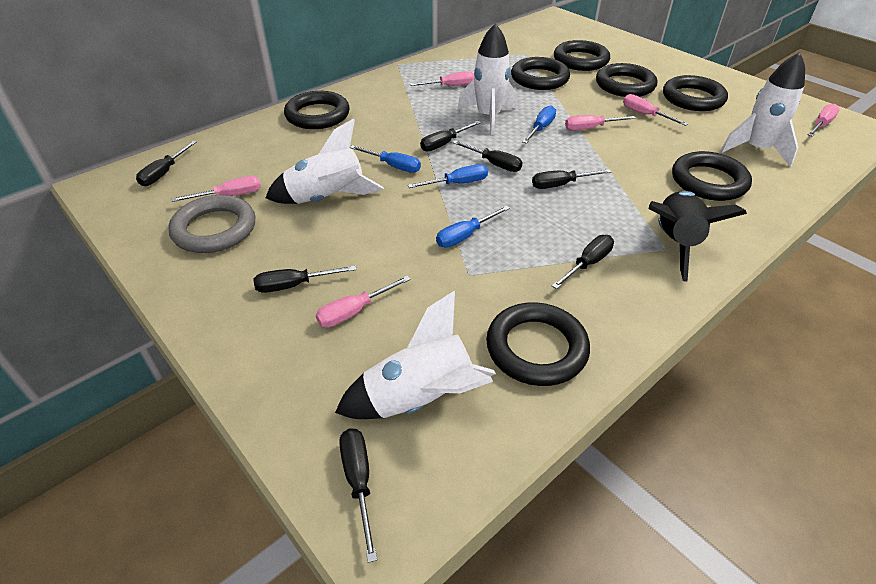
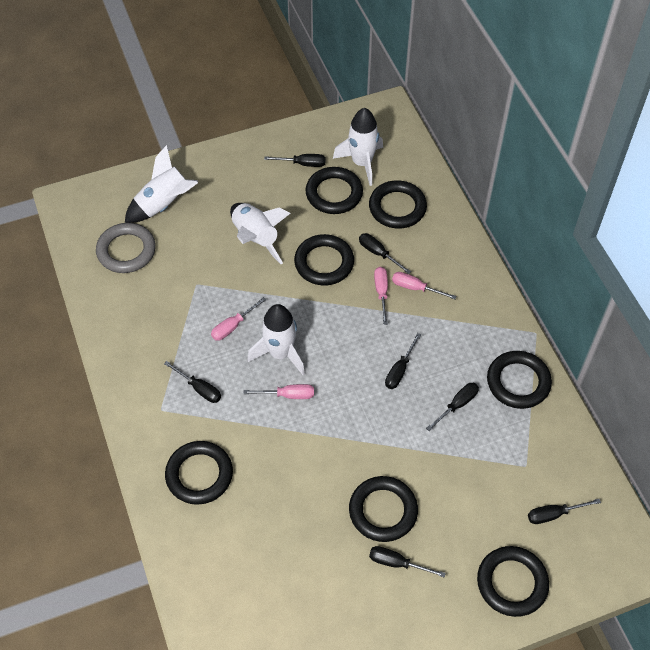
black rocket: [649,191,747,282] = 1 -> none = 0
blue screwdriver: [350,145,421,173] [408,164,488,188] [436,206,510,248] [522,105,556,143] = 4 -> none = 0
pink screwdriver: [171,176,261,202] [316,276,411,327] [410,71,474,86] [565,115,636,131] [623,94,688,126] [808,104,840,136] = 6 -> [211,297,266,341] [243,384,314,399] [374,267,388,325] [392,272,457,299] = 4

